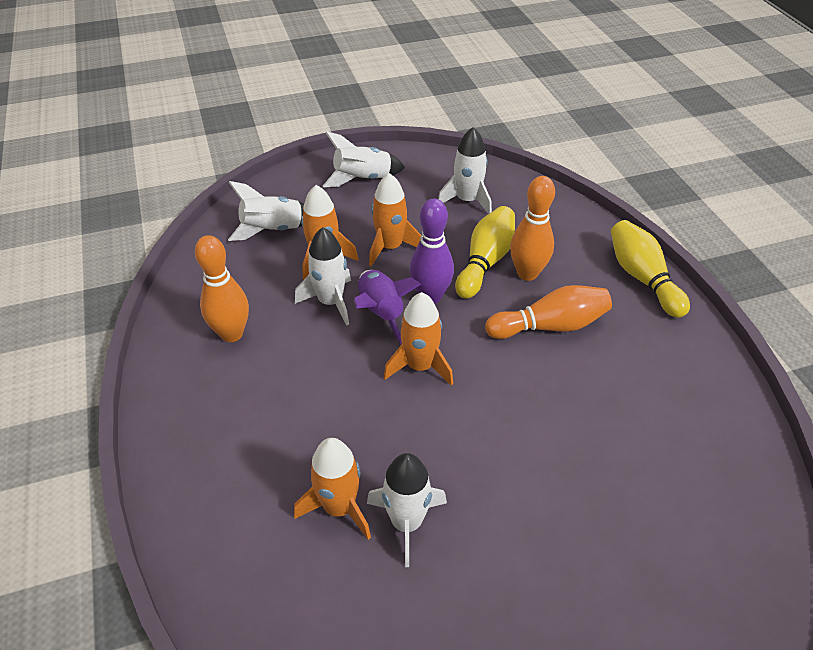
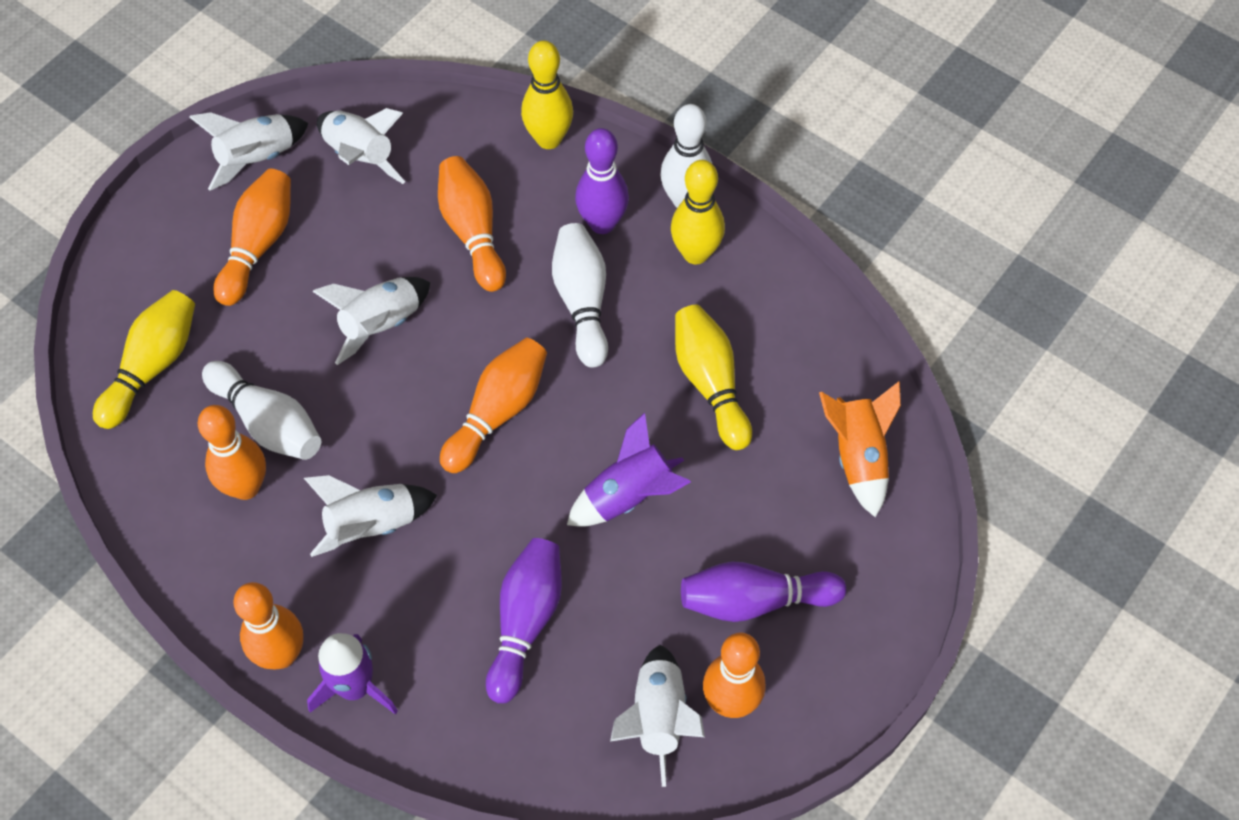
orange bowling pin: [195,235,249,342] [485,285,612,339] [510,176,555,281] = 3 -> [198,405,266,500] [213,169,291,306] [234,582,303,670] [438,156,506,292] [440,338,547,473] [703,633,765,718] = 6
orange rocket: [294,438,371,540] [301,185,359,279] [369,173,421,266] [384,292,453,386] = 4 -> [819,381,901,517] = 1
purple bowling pin: [409,199,454,304] = 1 -> [486,538,562,703] [575,128,629,234] [681,561,846,622] = 3
purple rocket: [354,270,421,344] = 1 -> [307,633,398,715] [567,412,691,527] = 2
white bowling pin: none = 0 -> [202,361,321,460] [552,223,608,367] [660,104,712,208] = 3
yellow bowling pin: [455,206,515,298] [611,220,690,318] = 2 -> [93,290,195,429] [521,40,573,149] [671,160,725,264] [675,305,752,450] = 4

